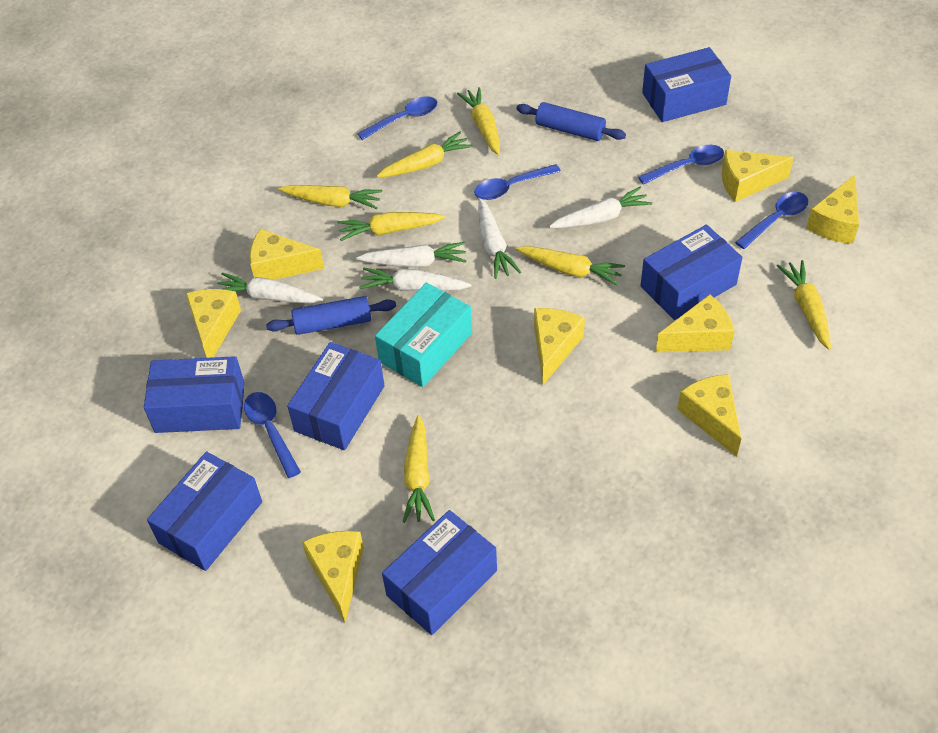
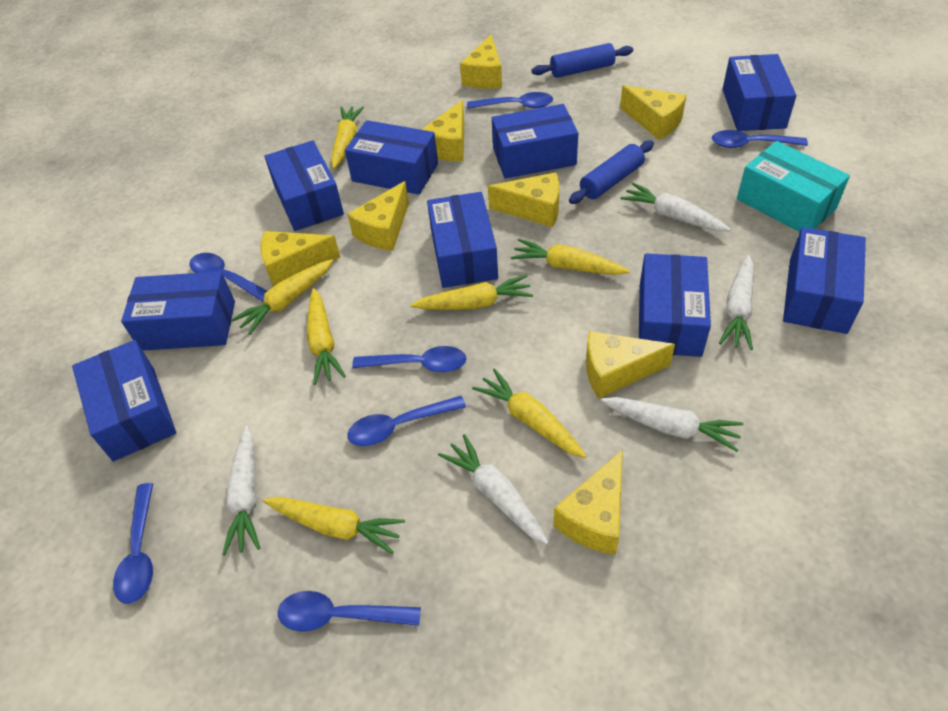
blue box: [144,356,245,433] [147,451,262,571] [287,342,385,450] [382,510,497,635] [640,224,743,320] [642,47,731,122] = 6 -> [72,340,176,461] [121,271,235,351] [264,140,344,231] [345,120,438,195] [427,192,498,288] [492,104,578,179] [639,254,711,357] [723,54,797,131] [783,227,866,334] = 9
blue spoon: [244,392,301,478] [357,97,437,140] [474,164,561,200] [638,145,724,184] [735,192,808,249] = 5 -> [113,483,153,604] [189,253,267,303] [278,591,421,632] [347,396,466,446] [352,346,466,372] [467,92,553,109] [712,130,808,148] = 7

